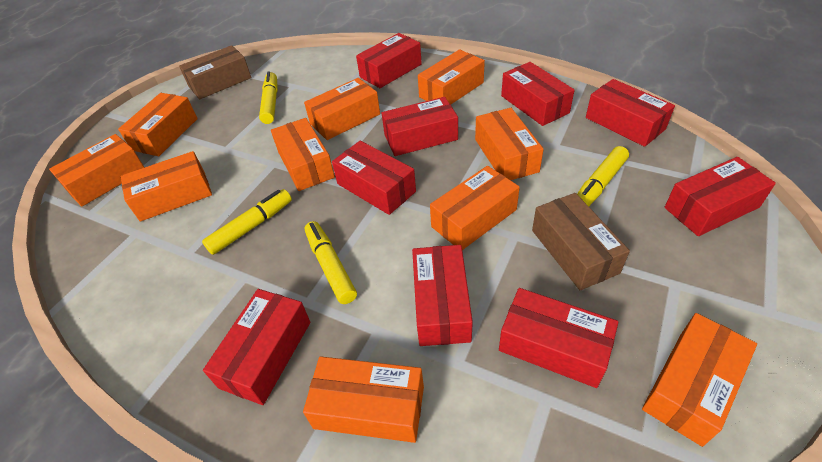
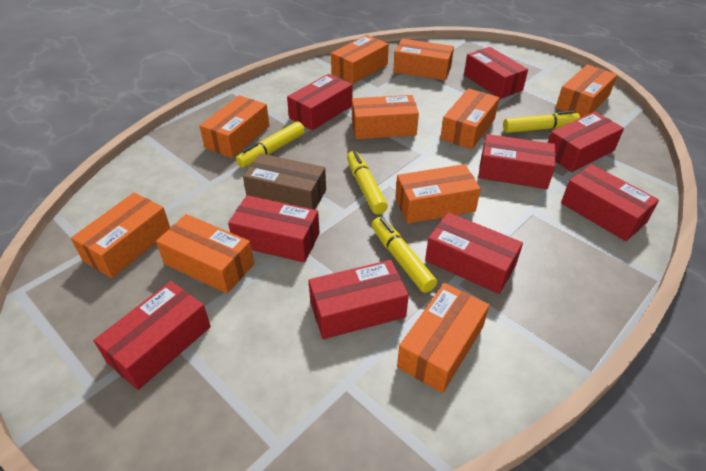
brown box: [179,45,251,99] [532,193,630,290] = 2 -> [243,153,326,210] = 1

